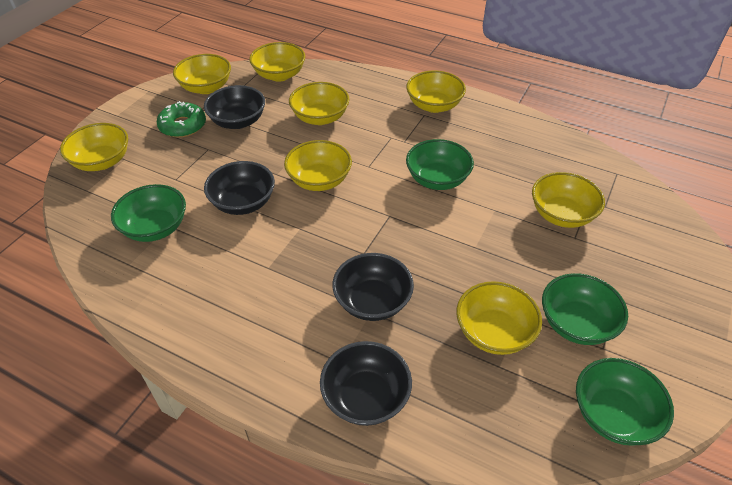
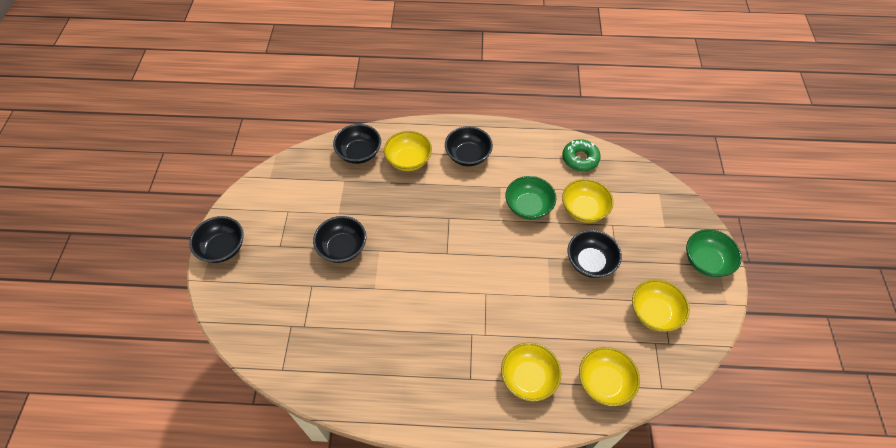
black bowl: [204,85,265,129] [204,161,275,215] [320,341,412,426] [332,253,414,321] = 4 -> [189,216,244,263] [313,216,366,263] [333,124,381,164] [445,126,493,166] [568,230,622,278] = 5
green bowl: [111,184,186,242] [406,139,474,190] [542,273,628,345] [576,358,674,446] = 4 -> [505,176,556,220] [686,229,742,277] = 2
yellow bowl: [60,123,128,171] [173,54,231,94] [249,42,306,82] [284,140,352,191] [289,82,349,125] [406,70,466,113] [456,281,542,355] [532,172,605,228] = 8 -> [384,131,432,171] [501,342,561,402] [562,179,614,223] [579,347,640,406] [632,279,690,332] = 5

